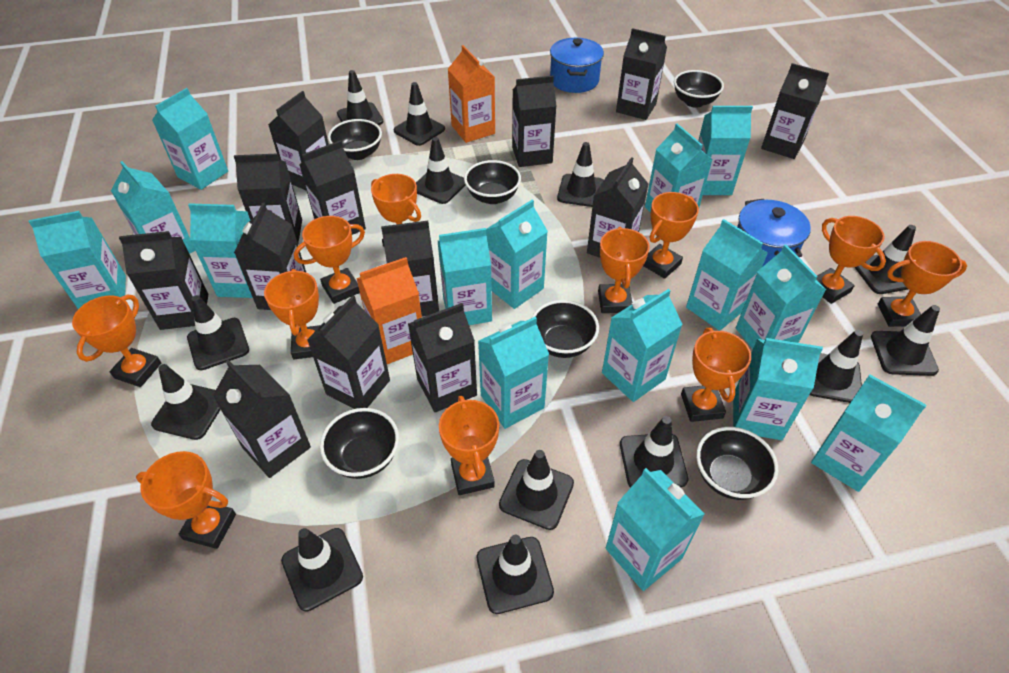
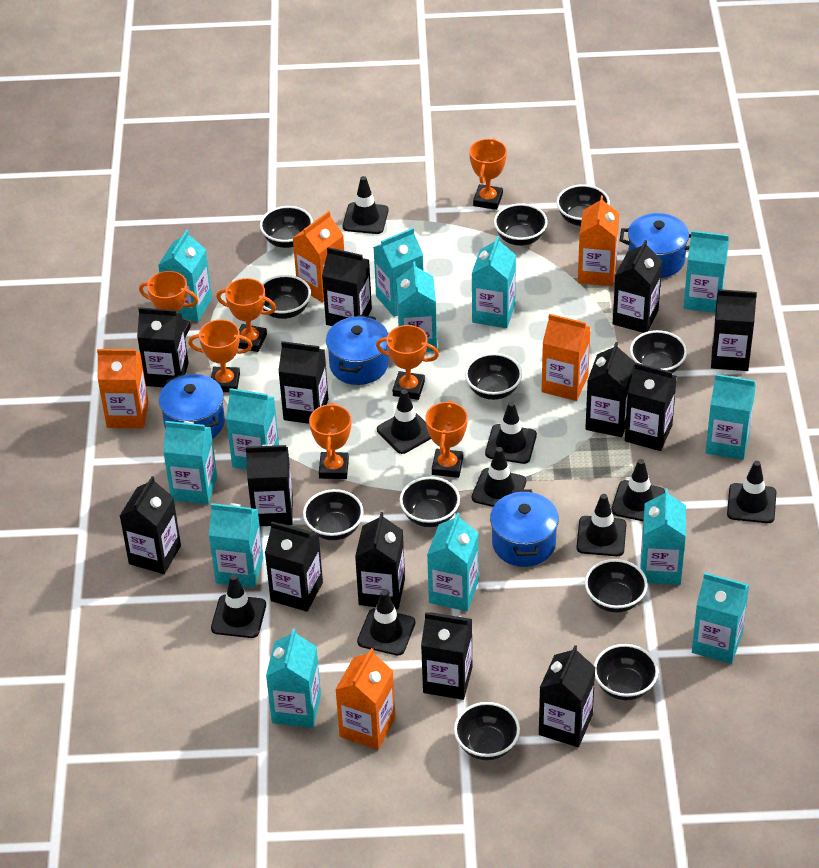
black bowl: [320,408,399,479] [328,119,382,160] [464,160,521,204] [532,300,599,358] [674,70,724,108] [696,427,778,500] = 6 -> [260,206,313,248] [262,275,311,319] [303,489,364,540] [400,477,460,527] [454,702,520,760] [465,353,522,400] [494,203,548,246] [556,184,610,226] [585,559,648,613] [594,644,659,700] [630,330,687,373] = 11
black traffic cone: [151,364,221,440] [187,295,249,370] [281,528,363,611] [337,70,383,125] [394,82,445,146] [416,137,466,204] [477,535,554,614] [499,450,574,530] [557,142,604,207] [620,416,688,488] [809,330,863,403] [854,225,916,294] [871,305,940,376] = 13 -> [211,574,266,638] [343,176,389,234] [357,590,415,656] [377,389,431,454] [472,447,526,507] [485,402,537,464] [576,494,627,556] [611,459,665,521] [727,461,776,523] = 9
blue pot: [550,38,604,93] [737,199,811,267] = 2 -> [159,374,225,439] [326,315,389,385] [490,489,559,567] [619,213,691,278] = 4
orange carton: [356,257,422,364] [448,45,495,143] = 2 -> [97,349,148,428] [293,211,344,303] [335,648,395,750] [542,314,590,401] [578,195,619,286] = 5
orange trophy: [72,294,161,387] [136,451,236,549] [264,269,321,359] [294,216,365,304] [371,174,421,247] [439,395,499,495] [598,227,650,313] [643,192,699,279] [681,328,751,422] [816,216,886,304] [878,241,967,327] = 11 -> [139,271,198,337] [189,319,253,392] [217,278,276,352] [309,402,351,479] [376,325,439,400] [425,400,468,478] [469,138,507,210] = 7
turquoise carton: [29,211,126,309] [111,161,196,254] [152,88,228,190] [188,203,253,298] [438,228,492,325] [478,317,549,429] [486,200,548,309] [602,289,683,402] [606,468,705,591] [645,123,713,213] [686,219,768,331] [698,106,753,195] [733,338,823,440] [736,245,826,349] [811,375,926,492] = 15 -> [158,230,212,322] [163,421,217,504] [209,503,263,588] [226,388,279,470] [266,628,321,728] [373,228,423,317] [396,262,437,352] [427,512,479,611] [472,236,516,328] [641,488,686,585] [684,231,729,313] [692,573,749,664] [706,374,756,460] = 13

